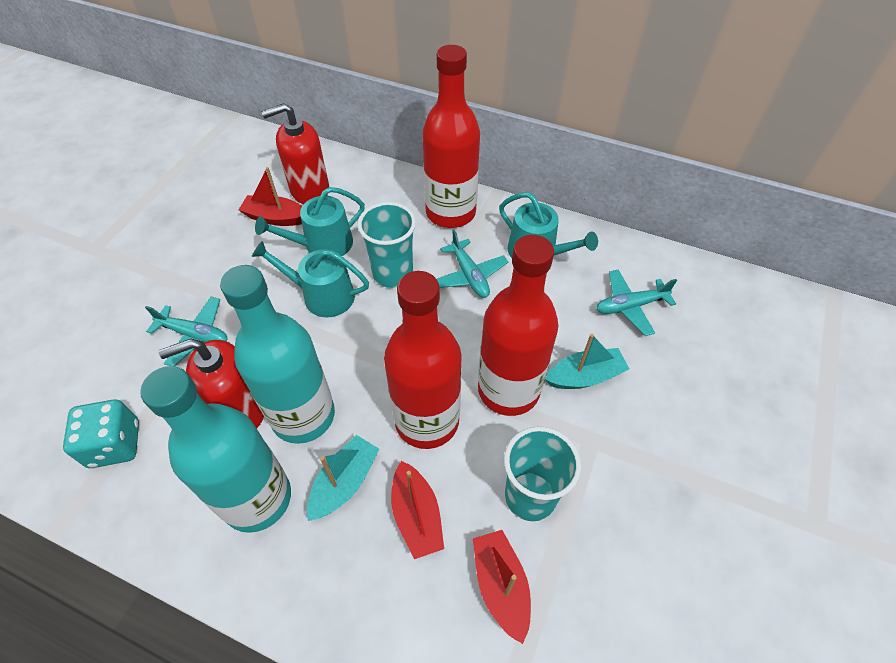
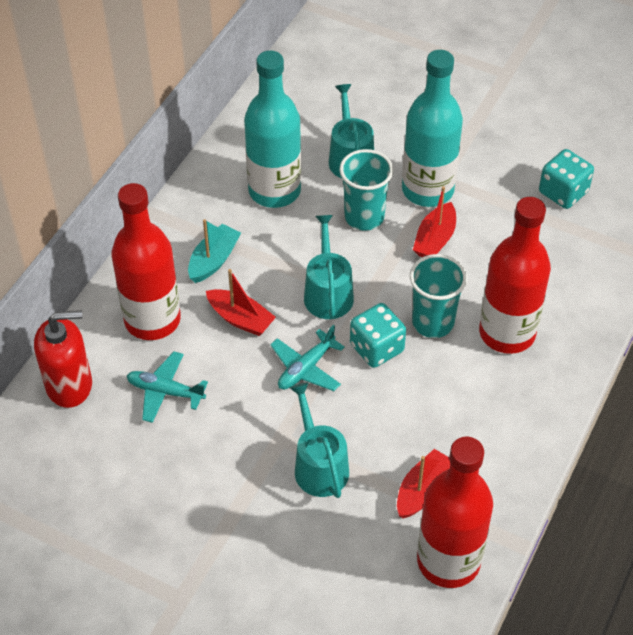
red soap dispenser: [159,339,264,428] [261,103,329,204] = 2 -> [34,311,92,408] = 1
turquoise boat: [307,435,379,521] [545,334,629,389] = 2 -> [188,219,241,283] = 1
turquoise dice: [63,399,139,468] = 1 -> [350,303,406,368] [539,149,594,209] = 2
turquoise plane: [145,297,227,366] [437,230,508,298] [596,270,677,336] = 3 -> [127,351,208,423] [270,325,345,391] = 2

